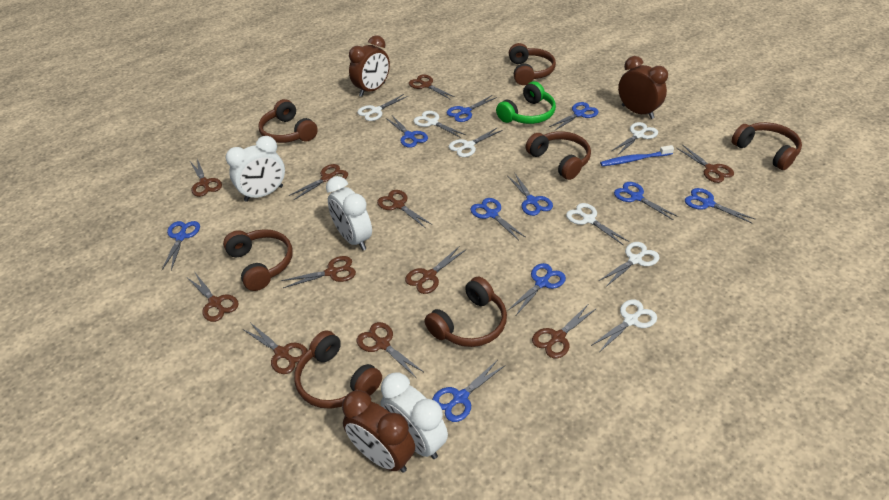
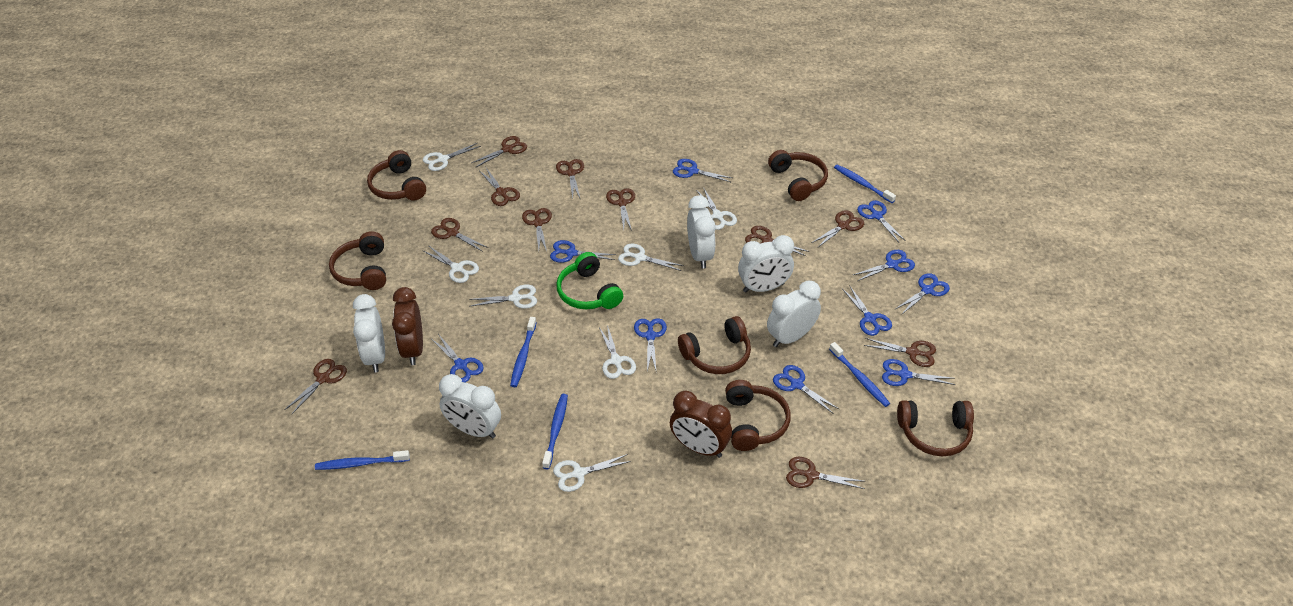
blue toothbrush: [600,145,674,166] = 1 -> [315,450,410,470] [510,317,537,387] [542,394,568,469] [829,342,890,407] [834,164,896,203] = 5
brown clock: [342,390,415,473] [349,35,390,97] [618,56,668,119] = 3 -> [392,287,423,365] [670,391,732,458] = 2
brown headphones: [223,229,293,291] [258,99,318,143] [294,330,382,409] [424,277,507,347] [509,43,556,85] [526,131,591,180] [731,122,802,170] = 7 -> [329,231,386,290] [367,150,426,200] [678,316,751,374] [725,380,791,451] [768,150,828,201] [897,400,974,456] = 6
white clock: [226,136,285,202] [326,176,372,251] [380,372,448,459] = 3 -> [353,294,385,372] [439,374,501,439] [687,196,716,269] [738,235,794,292] [767,281,821,347] = 5

